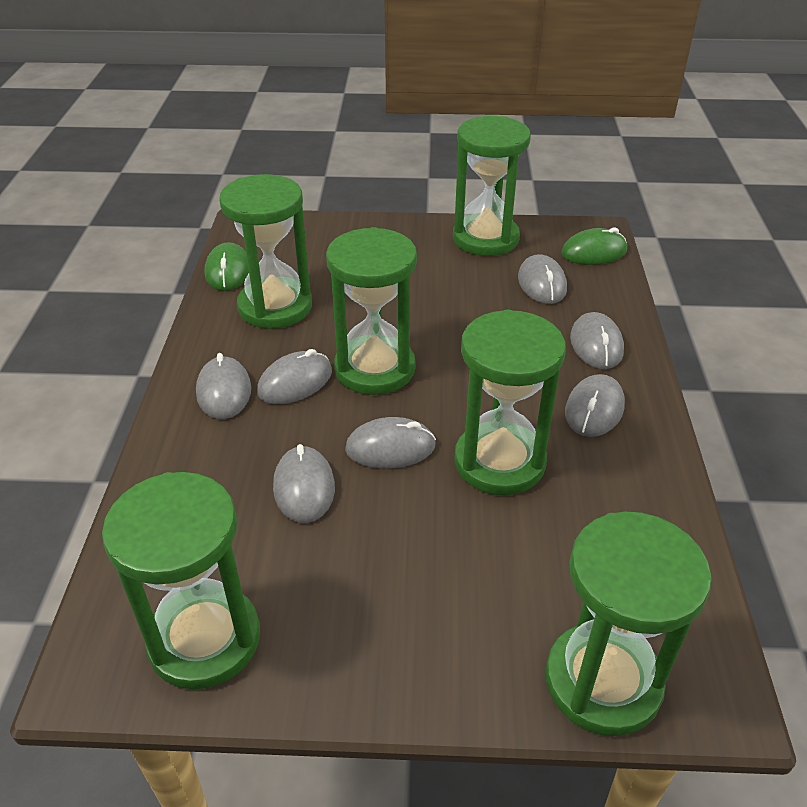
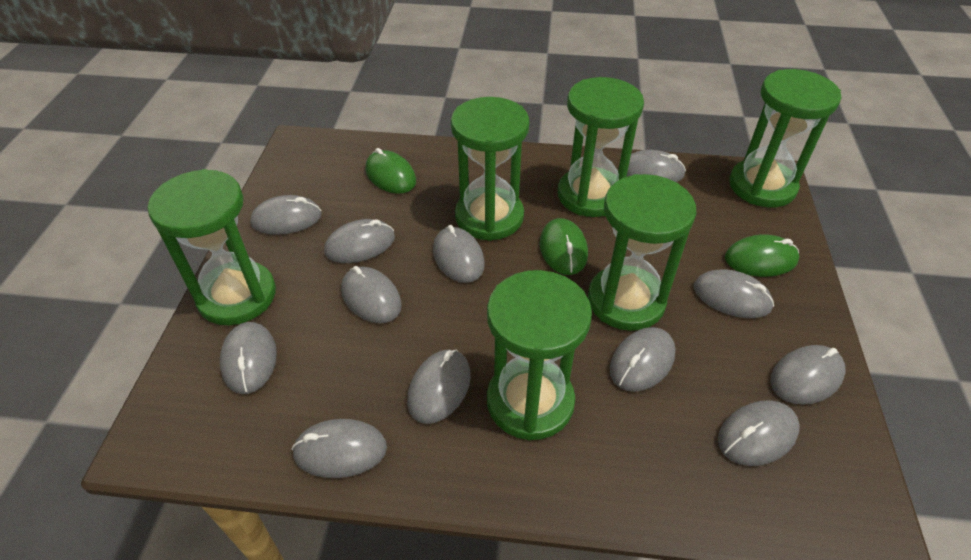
green mouse: [205,242,249,291] [561,227,627,265] = 2 -> [365,148,416,194] [540,218,588,275] [725,235,799,277] = 3
grey mouse: [196,353,251,419] [257,349,332,404] [273,444,335,523] [345,417,436,469] [518,254,567,304] [565,374,625,437] [570,312,624,369] = 7 -> [220,322,277,394] [250,195,322,235] [292,419,387,478] [324,219,395,263] [341,266,402,323] [407,349,471,424] [433,225,485,283] [610,327,675,392] [626,150,686,182] [694,269,774,318] [718,400,800,466] [770,345,846,405] = 12

